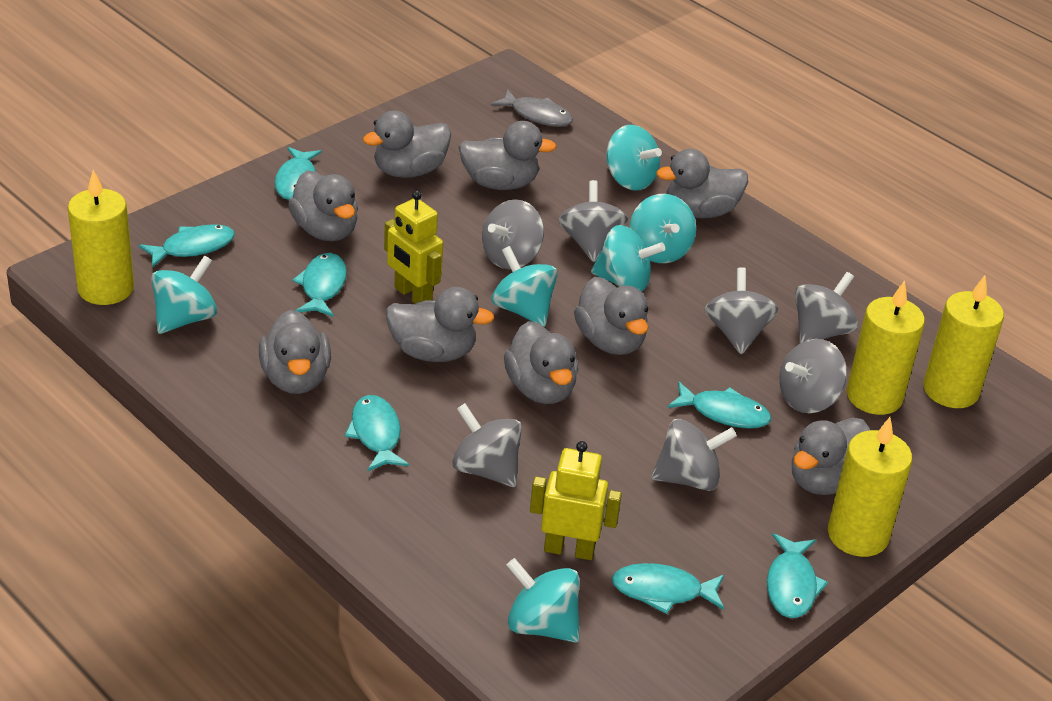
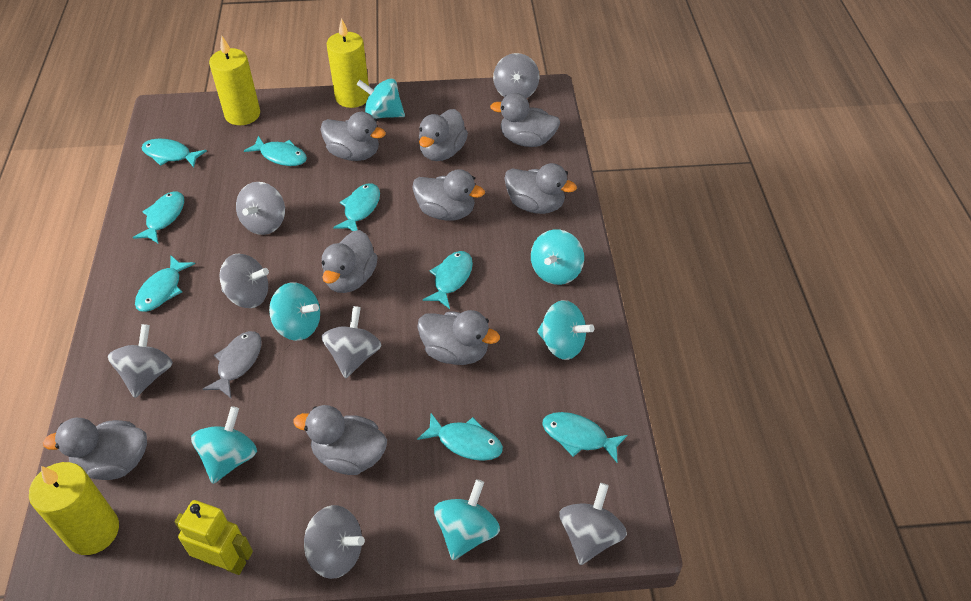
turquoise fish: [139,224,235,268] [275,147,325,200] [292,253,347,317] [345,395,409,472] [612,563,724,614] [668,381,771,428] [767,533,828,618] = 7 -> [133,192,184,243] [135,255,195,312] [141,139,207,167] [244,136,307,166] [333,183,380,231] [417,413,503,461] [423,251,473,309] [542,412,627,463] = 8
yellow candle: [68,170,134,305] [828,417,912,557] [847,280,925,415] [923,276,1004,408] = 4 -> [29,462,119,555] [209,35,260,125] [327,18,370,108] = 3
yellow robot: [384,190,443,304] [530,441,622,560] = 2 -> [175,500,253,575] = 1

